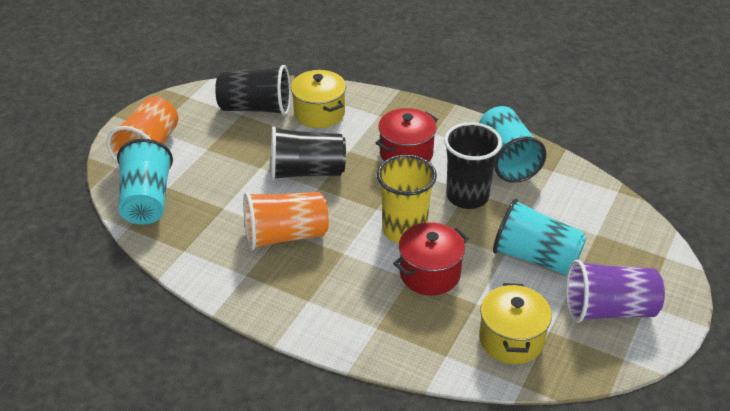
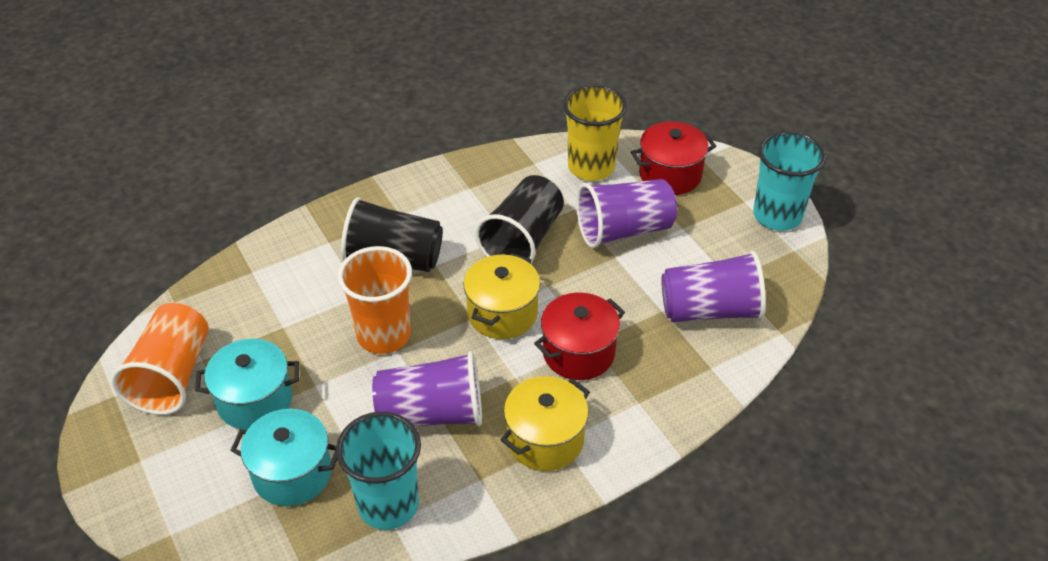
black cup: [215,65,291,115] [271,126,346,180] [444,122,502,209] = 3 -> [341,197,443,272] [475,175,564,263] = 2
purple cup: [566,260,665,323] = 1 -> [372,351,482,427] [576,179,677,248] [661,251,766,322] = 3
turquoise cup: [117,139,173,225] [479,106,546,183] [493,199,587,276] = 3 -> [336,412,421,530] [753,131,826,231] = 2
turquoise pot: none = 0 -> [195,339,299,430] [230,409,337,506] = 2

